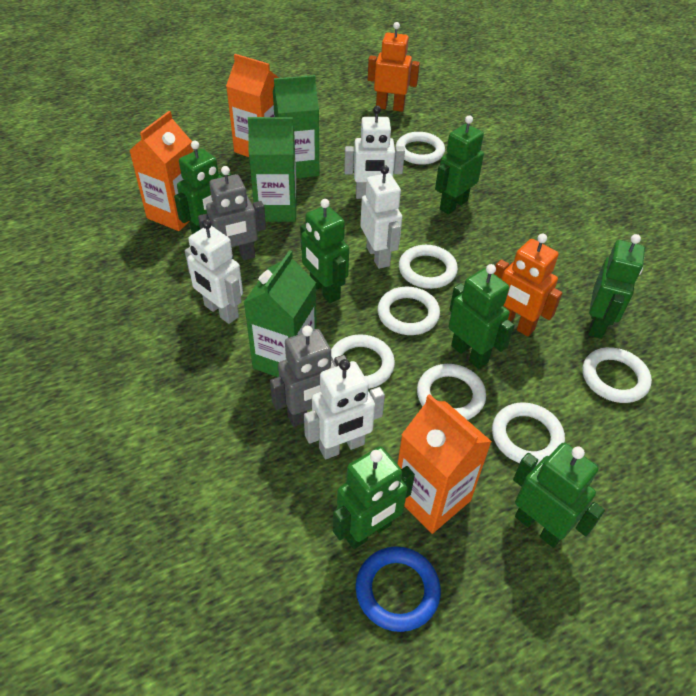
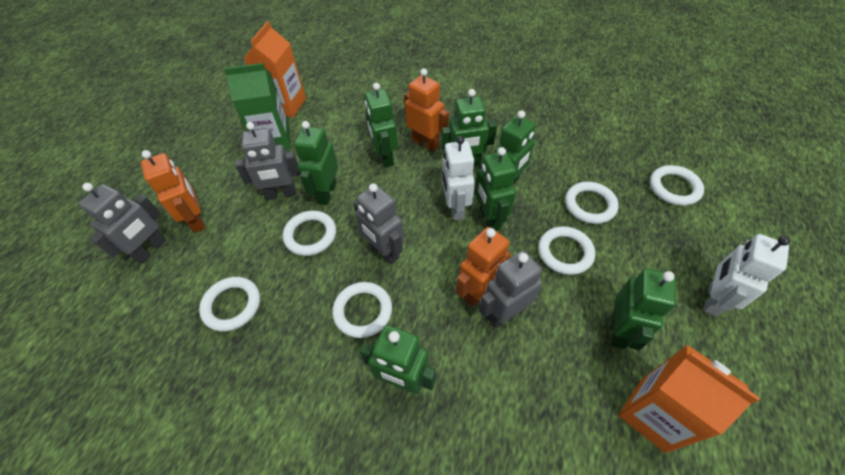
blue ring: [356,546,441,632] = 1 -> none = 0
green carton: [244,250,316,377] [248,117,297,222] [273,75,319,178] = 3 -> [224,63,291,150] = 1
grey robot: [198,166,266,260] [270,326,347,427] = 2 -> [79,183,166,264] [235,122,300,200] [353,183,404,265] [479,251,543,328] = 4
orange carton: [129,111,193,231] [226,54,279,157] [398,394,492,534] = 3 -> [244,21,306,117] [618,345,760,453] = 2
orange robot: [368,22,420,112] [494,234,562,337] = 2 -> [141,150,205,233] [404,68,449,151] [456,227,511,307] = 3
white ring: [331,334,395,389] [378,287,440,335] [396,132,445,165] [399,245,458,289] [417,364,486,420] [492,402,565,464] [583,347,652,403] = 7 -> [199,277,260,331] [283,210,336,256] [332,282,392,338] [538,226,595,275] [565,182,619,224] [650,165,704,206] = 6
white robot: [185,219,243,324] [304,359,385,459] [344,106,405,199] [360,165,402,269] = 4 -> [442,136,475,221] [703,234,791,317] = 2

